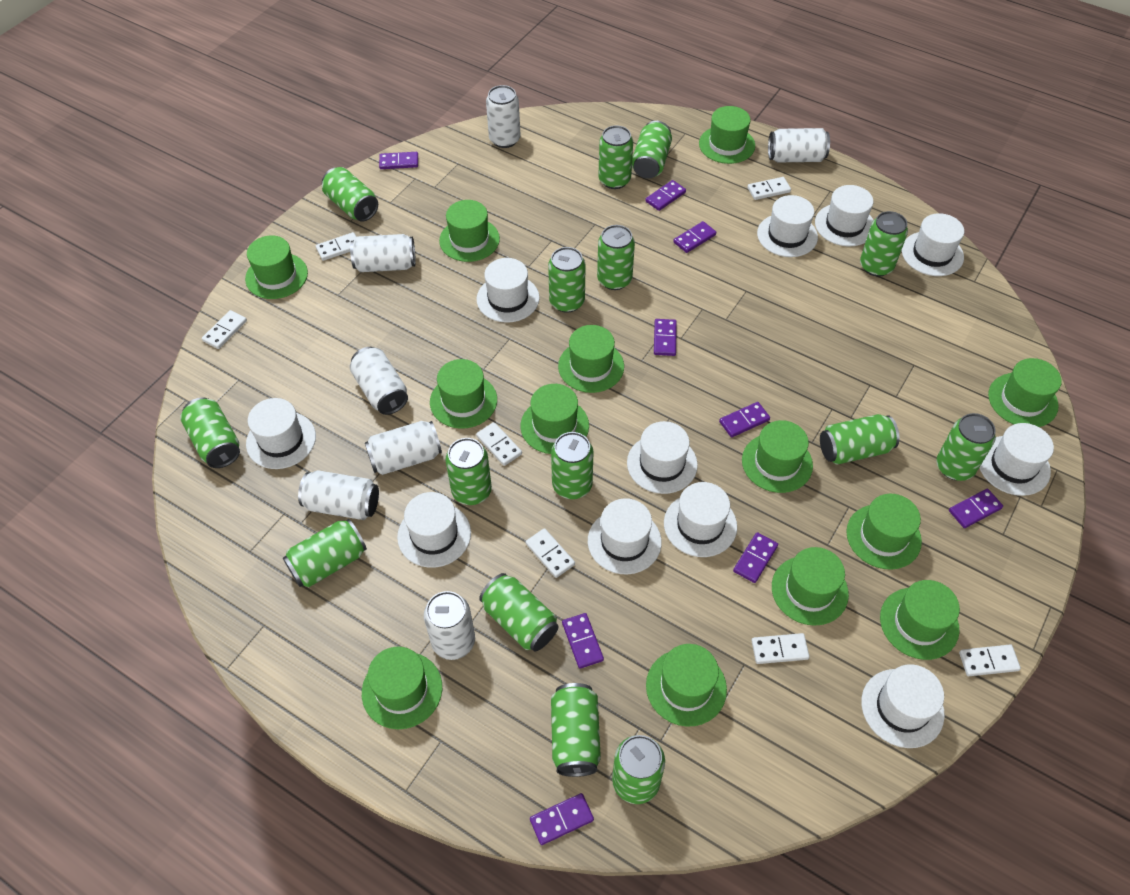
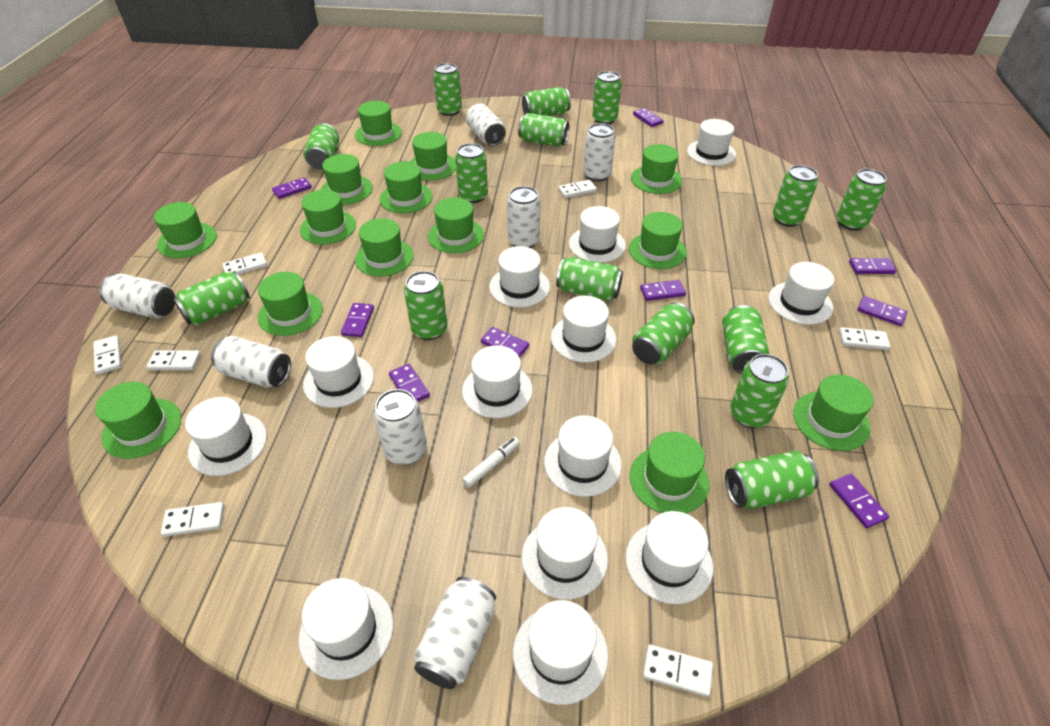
green hat: [245,236,308,299] [362,647,442,729] [430,359,497,429] [439,200,500,262] [521,384,589,454] [558,325,624,393] [646,644,727,727] [699,106,755,164] [742,420,813,493] [772,547,849,626] [846,494,922,570] [880,580,960,660] [988,358,1062,427] = 13 -> [95,382,181,459] [154,202,217,258] [258,272,323,336] [300,190,356,244] [321,154,373,205] [355,101,402,146] [355,218,414,277] [380,161,433,213] [410,132,456,180] [428,197,484,253] [629,212,687,269] [630,432,709,513] [631,144,682,194] [793,374,873,451] = 14
white hat: [246,398,316,469] [397,492,471,568] [477,258,540,323] [588,498,662,575] [627,421,698,494] [664,482,737,557] [757,195,818,257] [815,185,874,247] [861,664,945,748] [902,213,964,276] [980,423,1054,496] = 11 -> [185,397,267,476] [299,578,393,680] [303,336,374,408] [462,345,533,418] [489,246,550,308] [513,600,608,705] [522,507,608,600] [544,415,622,497] [551,296,617,363] [569,206,626,263] [626,511,713,604] [687,119,736,166] [768,262,834,325] = 13
white marker: none = 0 -> [462,437,520,488] = 1

